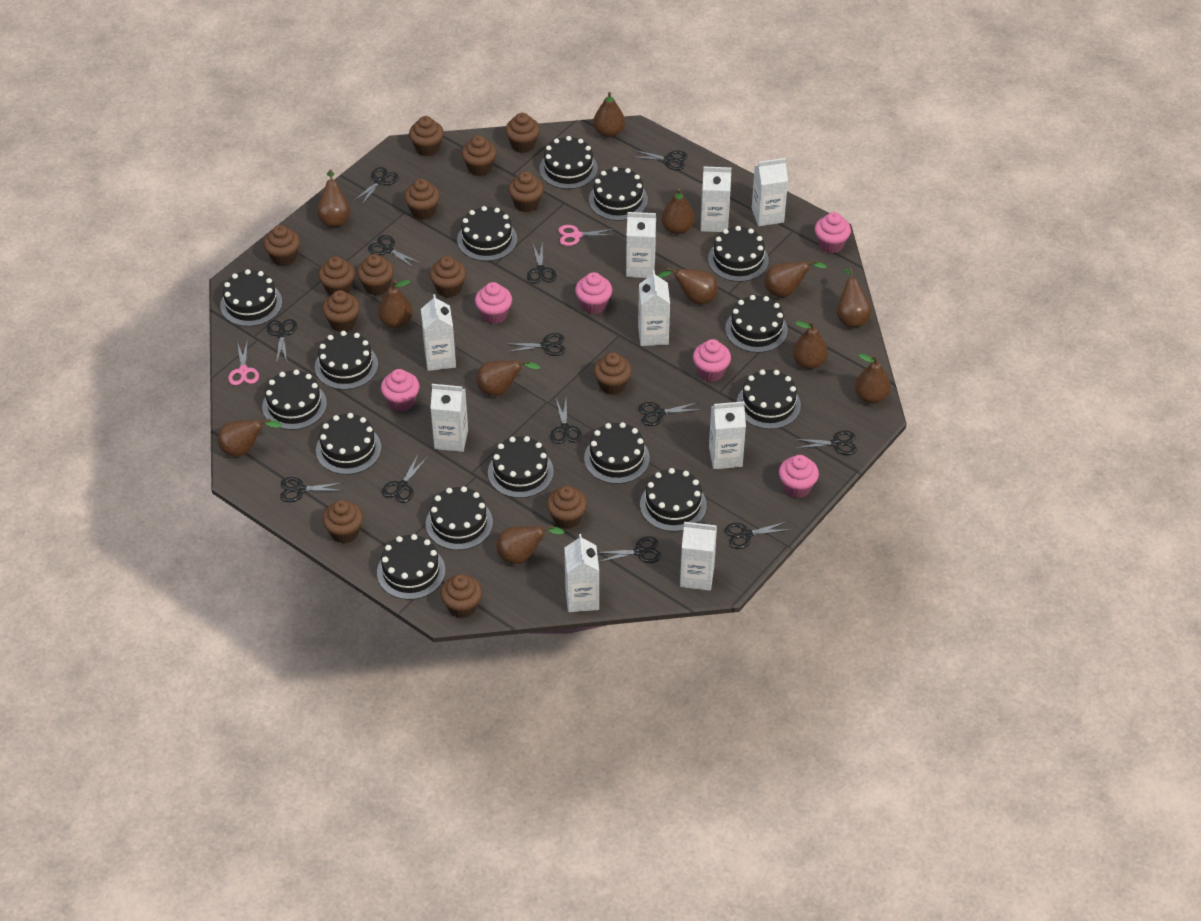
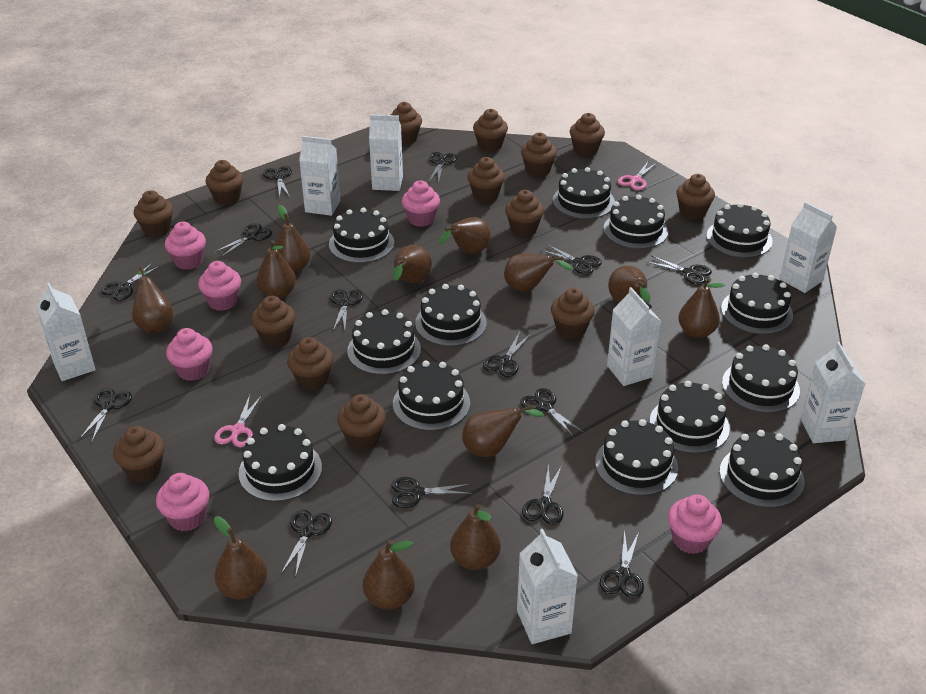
black cake: [220,269,282,327] [262,370,327,430] [315,331,378,390] [316,413,381,475] [377,534,445,600] [426,486,493,550] [457,206,517,261] [488,436,554,498] [539,136,598,189] [584,422,650,484] [589,167,648,221] [640,468,707,532] [708,226,769,282] [725,295,788,353] [737,369,801,429] = 15 -> [238,424,322,502] [329,207,394,263] [347,309,421,375] [393,361,470,431] [415,284,487,346] [553,167,615,219] [595,419,678,496] [603,195,668,249] [649,381,730,454] [706,203,773,258] [720,430,805,508] [721,273,793,334] [722,344,800,413] = 13
black scissors: [267,319,297,363] [280,477,344,502] [354,167,399,205] [368,235,420,269] [382,455,428,503] [507,333,566,356] [527,242,556,284] [550,399,582,444] [597,536,661,563] [633,150,687,170] [639,402,699,426] [725,522,788,549] [794,430,857,455] = 13 -> [79,388,132,441] [101,263,160,301] [214,223,272,257] [263,166,292,198] [281,510,332,578] [330,289,363,331] [391,477,472,508] [429,152,457,182] [483,332,531,377] [520,388,584,437] [522,464,563,525] [541,244,602,275] [600,529,644,599] [647,256,712,285] = 14
white carton: [421,294,456,371] [430,384,468,452] [564,534,599,612] [626,212,656,278] [638,270,670,346] [680,521,717,591] [701,167,732,232] [709,401,746,469] [752,158,788,226] = 9 -> [36,283,96,381] [299,136,341,216] [369,114,403,191] [517,529,578,644] [607,287,662,386] [780,202,837,293] [801,342,865,443] = 7

